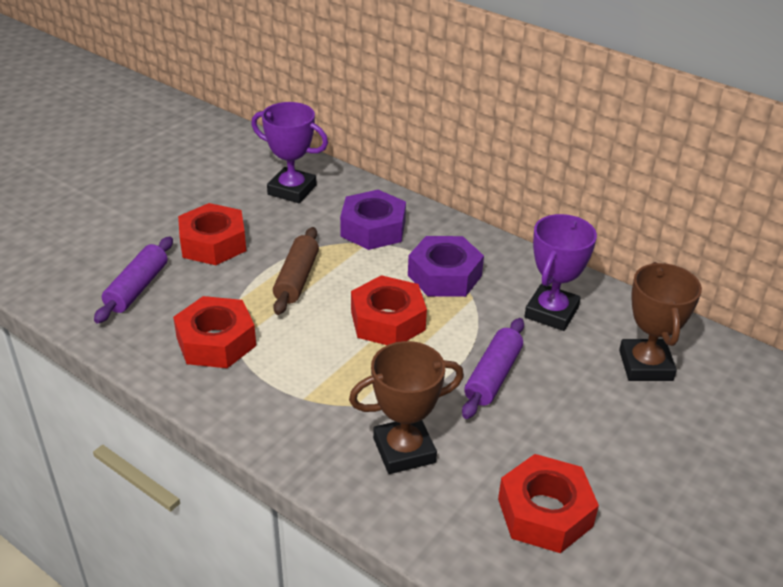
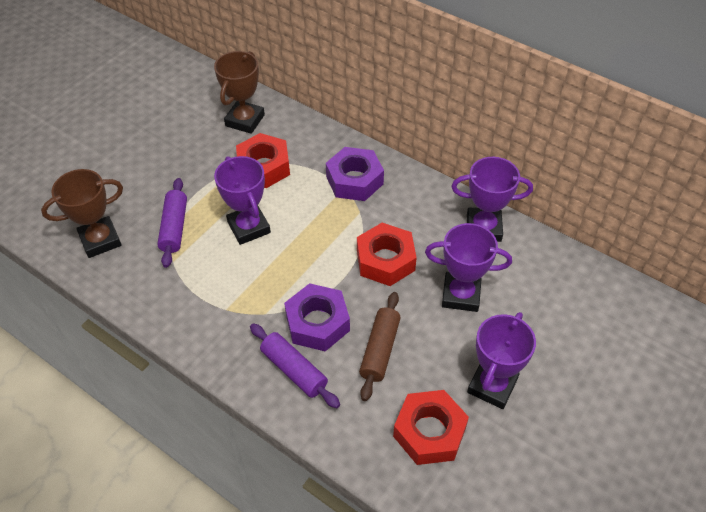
purple trophy: [251,102,328,203] [524,214,597,331] = 2 -> [214,156,271,245] [425,223,512,312] [451,157,533,242] [467,312,536,409] = 4
red nut: [173,296,256,368] [178,203,246,265] [351,275,427,345] [498,454,599,553] = 4 -> [236,133,290,188] [357,223,417,286] [393,390,469,465] = 3

